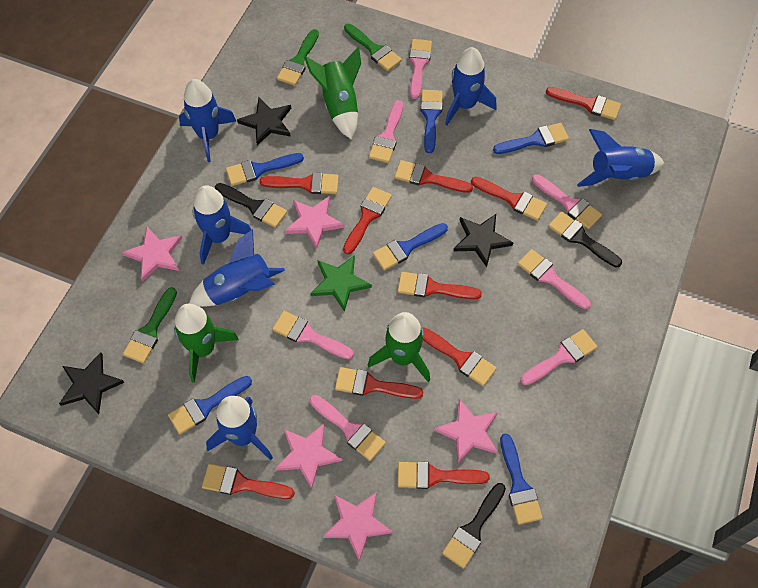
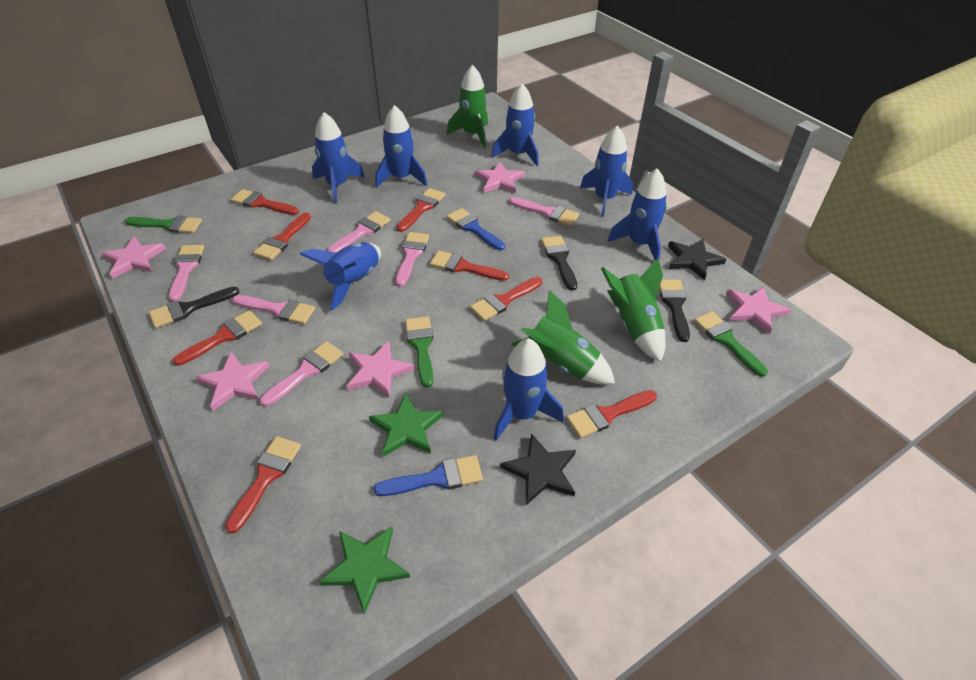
black star: [59,352,125,414] [237,97,291,146] [453,214,514,268] = 3 -> [500,433,576,505] [668,239,726,280] = 2
blue brush: [168,376,252,434] [226,153,304,186] [373,223,448,270] [420,90,443,153] [493,123,569,154] [500,433,543,525] = 6 -> [374,455,483,496] [447,208,505,250] = 2
blue rocket: [179,79,236,162] [189,229,285,307] [192,185,251,265] [206,396,273,460] [445,47,497,125] [577,129,664,187] = 6 -> [299,242,381,311] [312,112,364,203] [375,105,427,188] [492,83,539,166] [494,338,564,441] [580,125,633,217] [607,168,667,261] = 7
green star: [310,255,372,312] = 1 -> [319,527,410,614] [369,394,443,457] = 2
pink brush: [272,311,354,359] [310,395,386,461] [369,100,403,163] [409,39,432,99] [518,249,591,309] [521,329,597,385] [532,174,602,229] = 7 -> [169,245,204,302] [232,295,315,324] [260,341,343,407] [327,211,391,253] [396,232,429,286] [509,197,579,226] = 6
red brush: [202,464,295,499] [260,172,339,194] [335,367,423,399] [343,187,392,255] [394,160,473,193] [398,272,482,299] [398,461,490,489] [423,328,496,386] [471,177,547,221] [546,87,621,120] = 10 -> [172,310,262,366] [225,436,301,534] [231,189,299,215] [254,213,311,260] [397,188,445,232] [430,250,509,281] [470,277,542,321] [566,390,657,438] = 8

